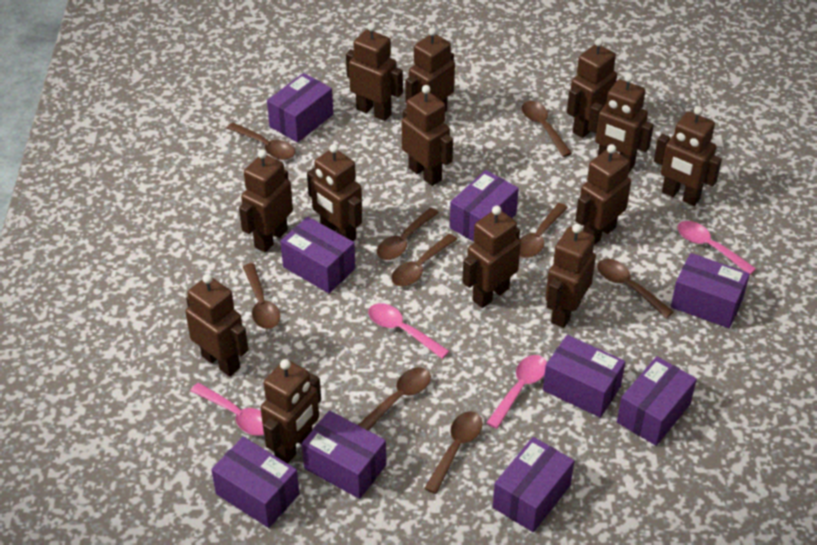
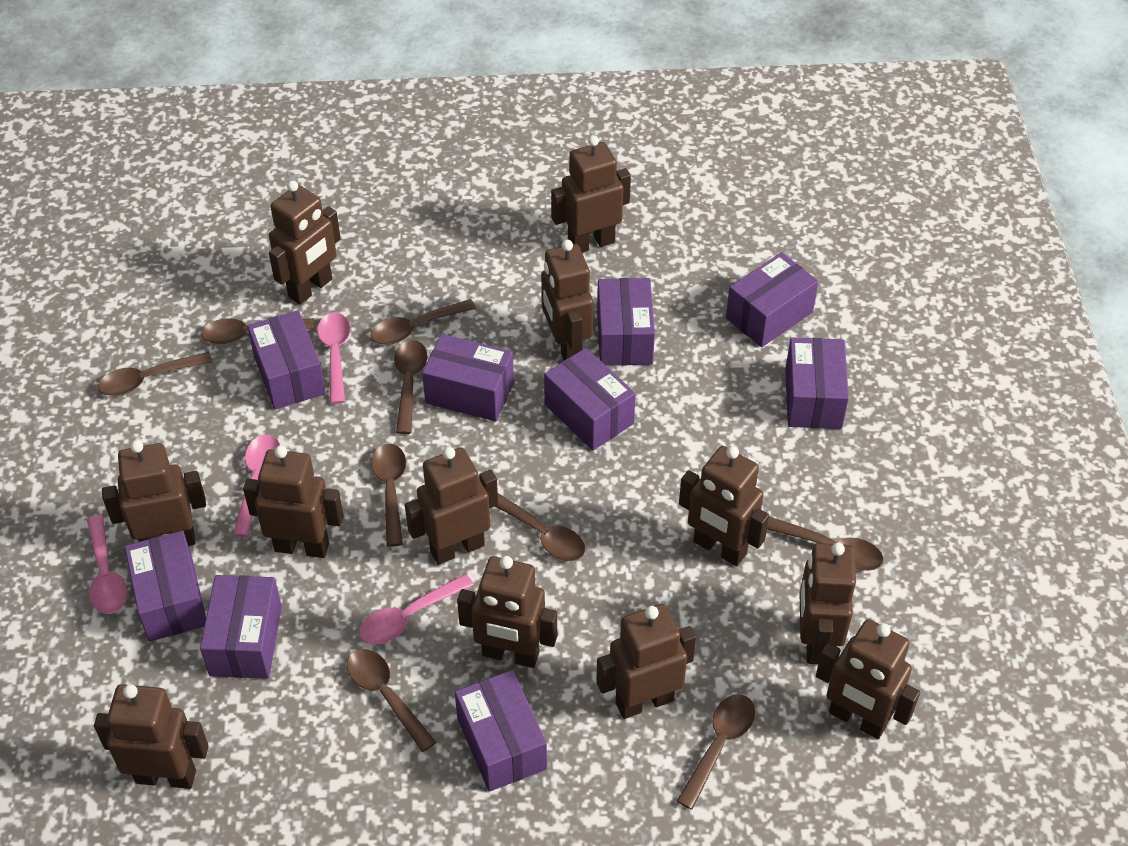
brown robot: [185,274,248,376] [239,150,293,252] [260,359,321,464] [307,144,362,241] [346,23,403,121] [402,85,453,186] [405,27,455,112] [462,206,521,308] [545,224,596,328] [567,38,617,138] [575,144,631,245] [588,74,654,172] [654,106,722,206] = 13 -> [94,684,209,789] [102,440,206,546] [243,445,344,558] [269,180,341,305] [405,447,498,565] [457,556,557,668] [541,240,594,360] [551,135,631,253] [596,604,696,719] [679,446,769,566] [800,542,856,664] [816,619,920,739] = 12

